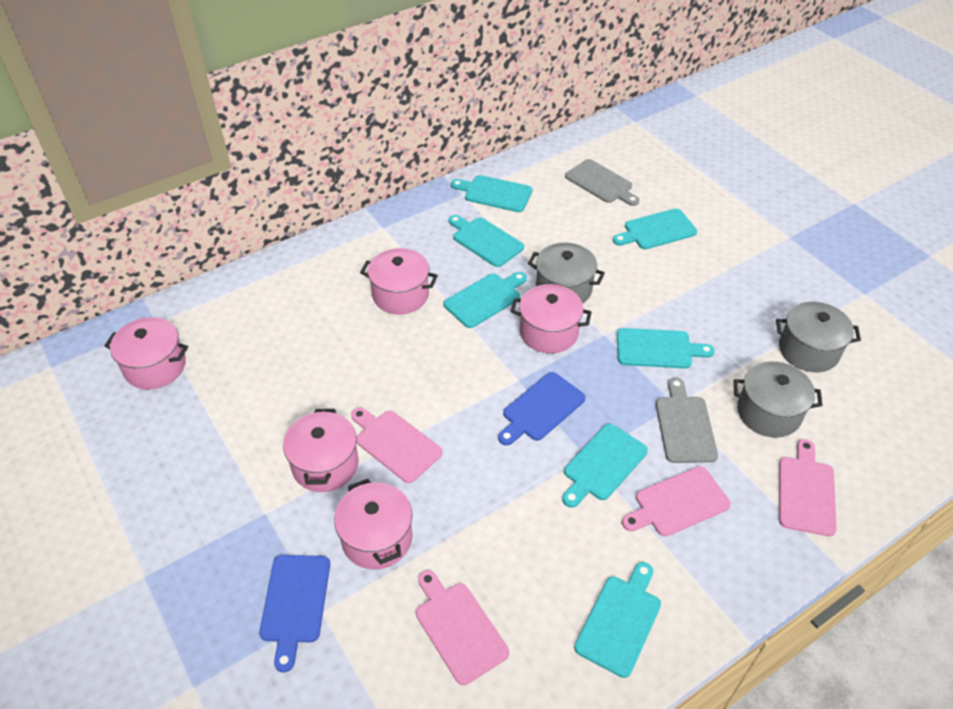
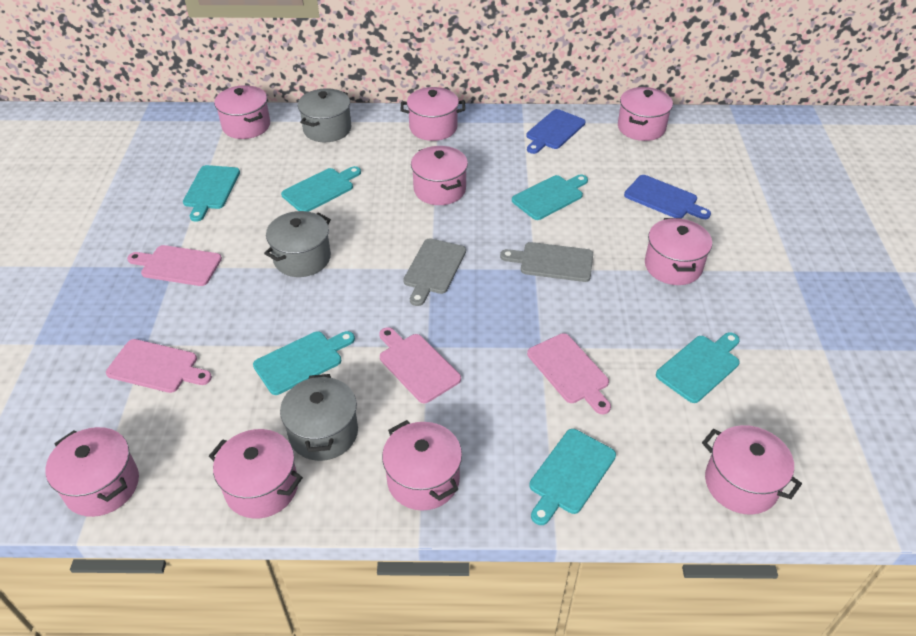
pink pot: [104,317,188,390] [283,409,359,492] [334,479,413,570] [360,248,438,315] [511,284,592,354] = 5 -> [45,427,139,517] [209,429,303,519] [214,85,270,139] [382,420,462,510] [400,87,465,141] [411,146,468,205] [618,87,673,141] [645,218,712,285] [702,425,802,515] = 9
turquoise cutting board: [444,272,527,328] [448,215,524,267] [451,175,533,212] [562,424,648,508] [574,562,661,678] [613,208,697,249] [617,328,715,369] = 7 -> [183,165,240,222] [253,331,355,395] [281,166,361,212] [512,174,588,220] [529,429,616,525] [656,332,740,403] = 6

